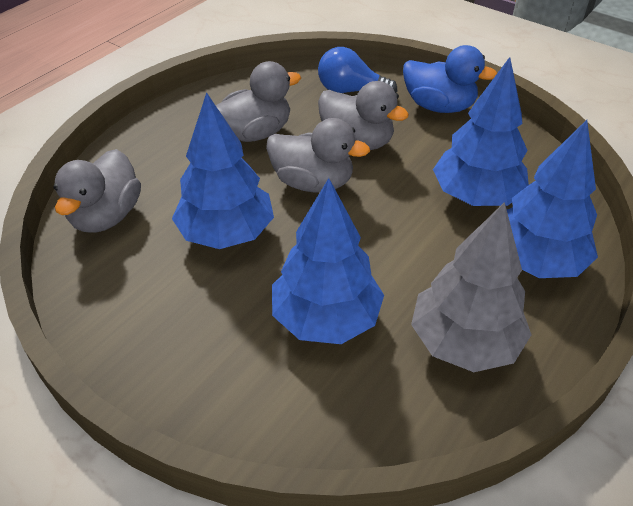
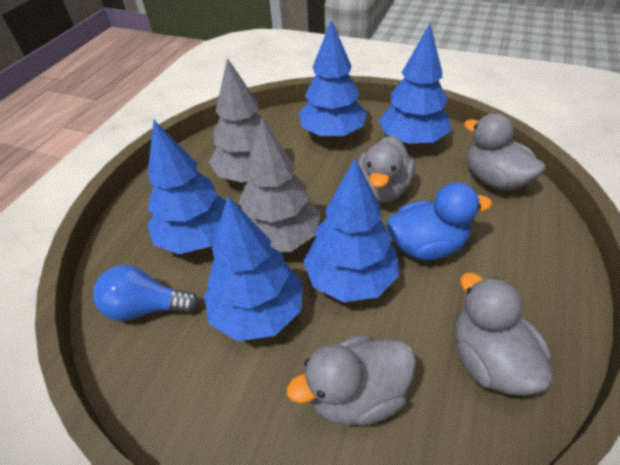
blue tree: [172,92,274,249] [272,178,384,344] [433,57,529,206] [507,120,598,278] = 4 -> [147,120,226,254] [204,196,303,341] [299,19,367,138] [303,158,399,302] [379,24,450,145] = 5
grey tree: [411,202,532,372] = 1 -> [209,58,281,183] [238,118,320,252] = 2

